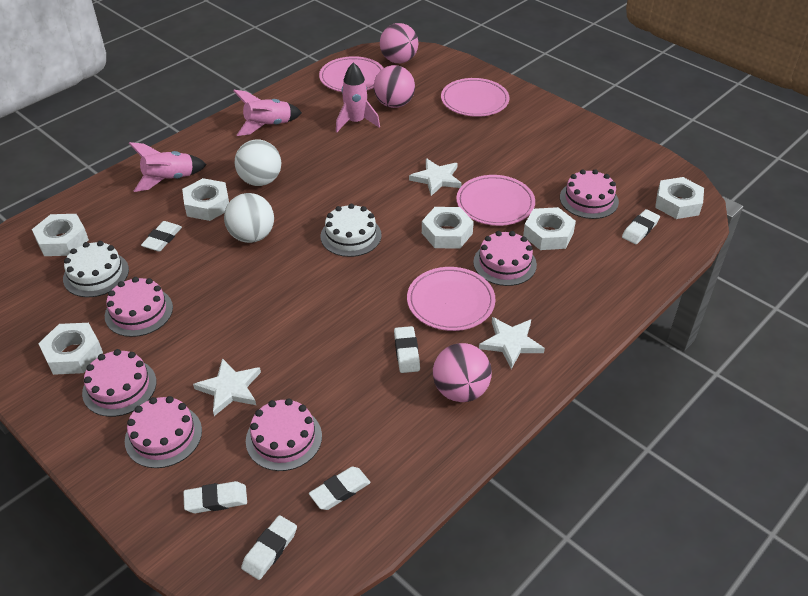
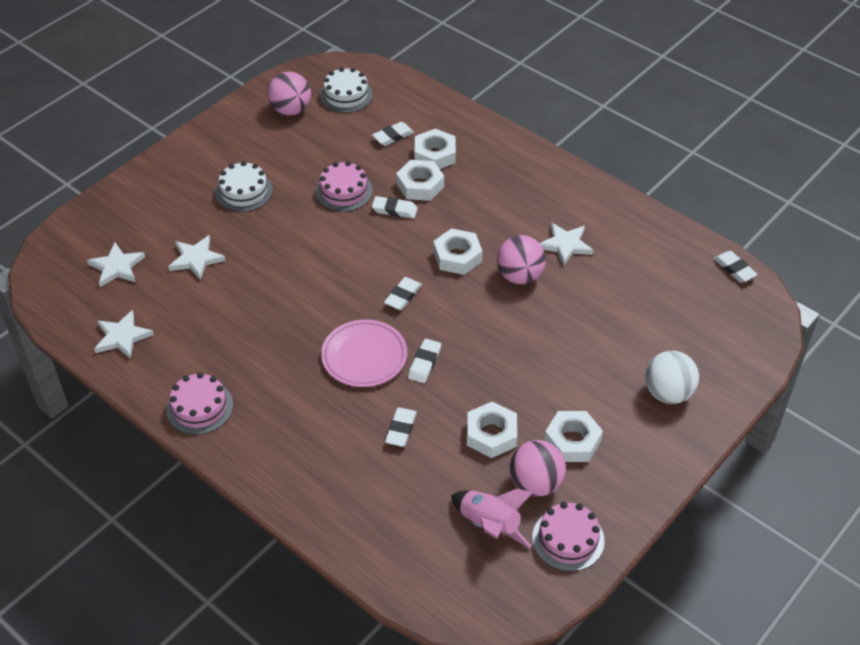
pink cake: [82,349,156,417] [105,277,173,337] [125,396,202,468] [246,398,322,471] [473,231,537,286] [560,169,619,219] = 6 -> [166,372,233,435] [315,161,373,212] [532,502,605,571] = 3
pink plate: [319,56,383,92] [407,267,495,331] [441,78,509,117] [456,175,535,226] = 4 -> [321,320,407,387] = 1
pink rocket: [129,142,207,192] [233,90,302,136] [336,62,380,132] = 3 -> [451,489,533,548] = 1
white ball: [224,193,274,243] [235,139,281,186] = 2 -> [645,351,699,404] = 1
white nut: [32,214,89,256] [38,323,103,375] [182,178,229,221] [422,207,474,249] [523,207,576,250] [655,177,704,219] = 6 -> [396,160,444,201] [415,129,456,169] [433,228,483,275] [467,401,517,458] [544,411,603,462] = 5
white star: [193,358,261,416] [409,158,462,196] [479,317,545,369] = 3 -> [87,242,145,287] [94,310,154,359] [168,235,226,280] [540,222,594,266] = 4

